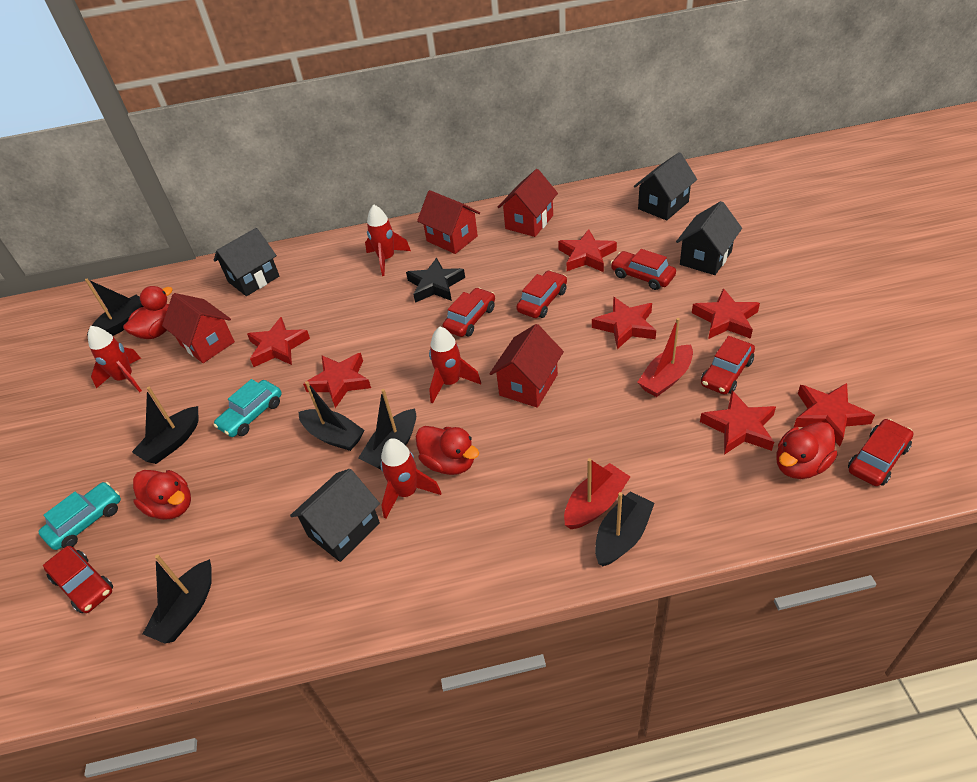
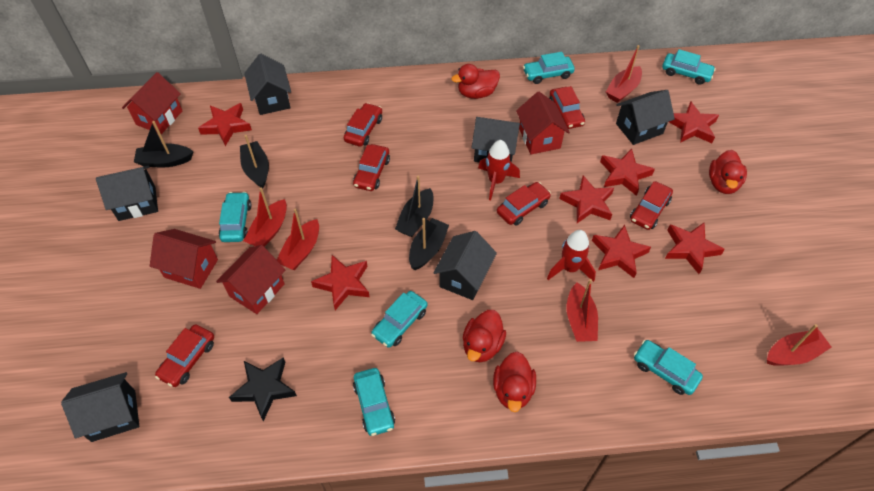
black boat: [85,279,143,336] [132,387,198,464] [143,555,212,644] [299,381,365,451] [358,389,416,469] [595,491,655,566] = 6 -> [134,121,193,167] [240,135,269,188] [395,176,433,237] [409,218,449,270] = 4
black house: [214,228,279,296] [290,469,380,562] [634,152,697,220] [676,201,742,275] = 4 -> [61,372,139,442] [96,166,158,221] [244,54,291,115] [433,231,497,300] [472,117,520,162] [616,90,675,145] = 6
red boat: [564,458,631,529] [637,318,693,397] = 2 -> [243,187,287,247] [277,208,319,270] [567,279,598,342] [606,45,642,103] [767,324,831,366] = 5
red rocket: [88,326,142,392] [365,204,411,276] [380,438,441,519] [429,327,481,403] = 4 -> [478,140,520,200] [547,230,596,282] = 2
turquoise car: [38,482,121,550] [213,379,282,437] = 2 -> [219,192,252,242] [353,368,395,436] [371,291,428,348] [523,52,575,84] [634,340,703,395] [662,49,716,85] = 6

